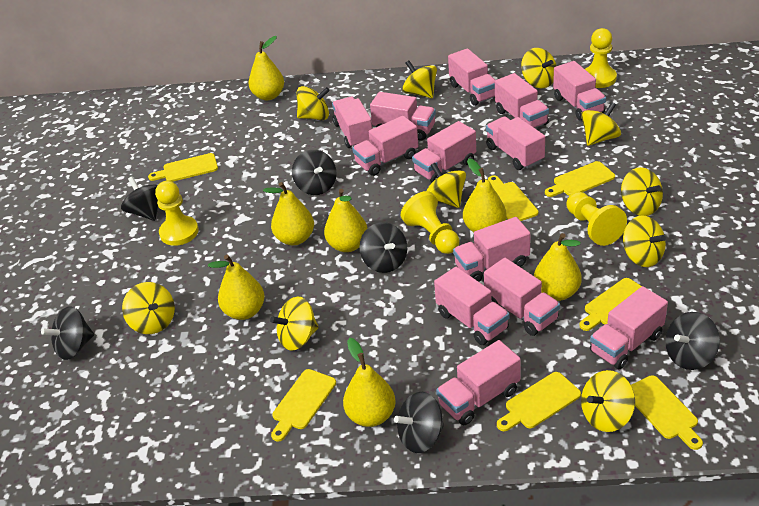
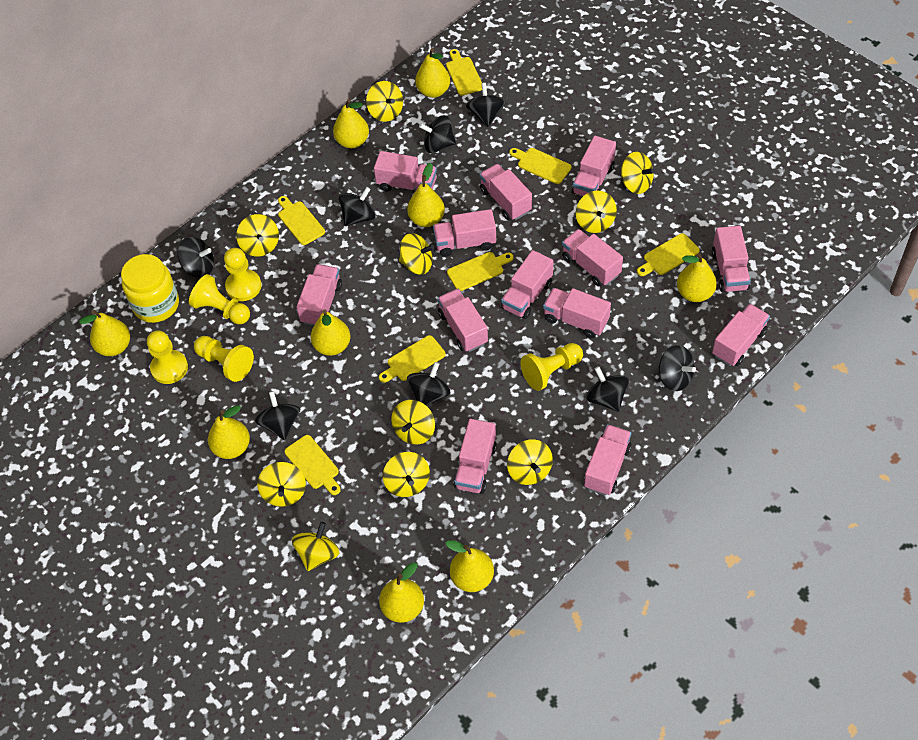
black spinning top: [41,306,94,360] [121,176,158,221] [292,150,337,195] [359,222,407,273] [394,392,444,453] [665,312,720,370] = 6 -> [177,237,214,278] [255,391,300,440] [339,187,376,226] [407,362,450,406] [419,115,456,153] [466,83,506,127] [586,367,629,412] [658,345,696,391] = 8
yellow jar: none = 0 -> [121,254,179,323] = 1
yellow pawn: [155,181,199,246] [401,191,459,254] [566,192,627,246] [585,28,617,88] = 4 -> [147,331,188,384] [189,274,250,324] [194,336,254,382] [224,248,262,301] [521,343,583,391] = 5
yellow pear: [208,255,265,320] [249,36,284,100] [263,182,314,245] [324,189,367,252] [343,338,396,427] [463,158,507,232] [534,233,582,301] = 7 -> [79,310,130,356] [208,405,250,459] [311,309,350,356] [333,99,369,148] [379,562,424,623] [407,163,445,227] [415,48,450,98] [446,540,494,592] [677,253,717,302] = 9

